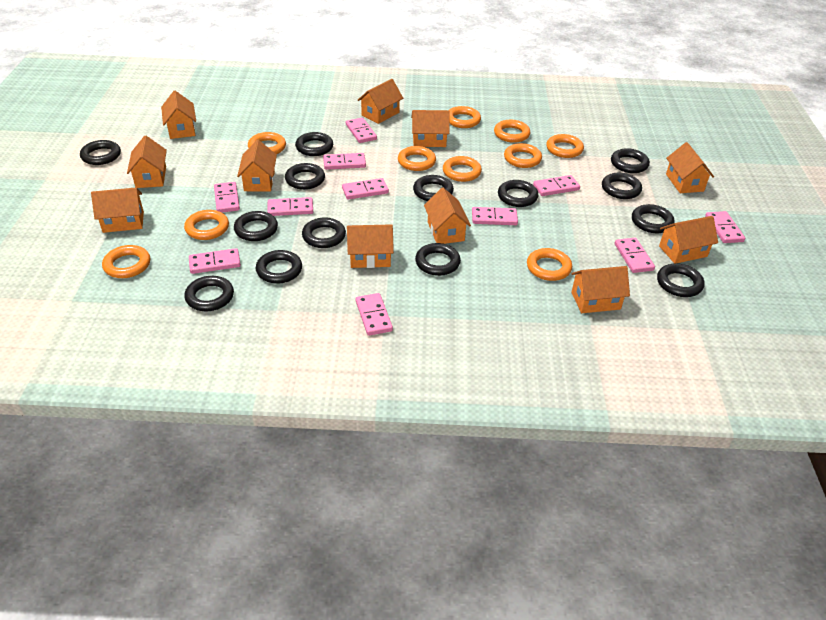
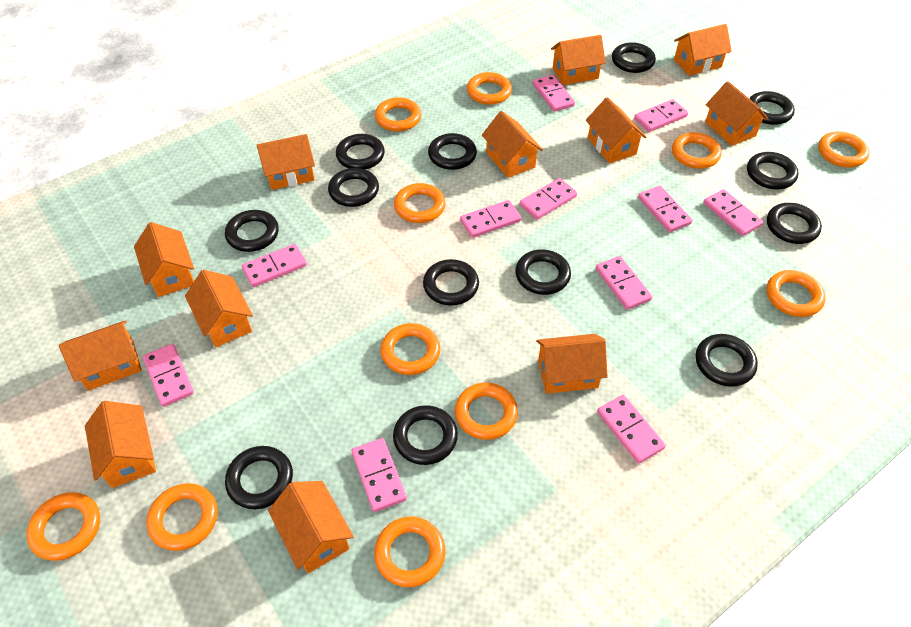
black ring: [80,140,121,165] [184,276,234,311] [234,211,278,241] [256,250,302,284] [285,163,325,190] [295,132,333,156] [302,218,346,248] [413,175,454,201] [415,243,461,276] [498,180,539,207] [602,173,642,199] [611,148,650,173] [632,204,675,233] [657,263,704,297] = 14 -> [225,210,279,252] [225,446,293,509] [328,168,379,207] [336,134,385,170] [393,405,458,465] [423,259,479,306] [428,133,477,170] [515,249,571,295] [612,42,656,73] [696,334,758,387] [747,152,799,189] [749,91,795,125] [767,203,822,244] = 13
orange house: [91,187,144,233] [127,136,167,188] [161,91,196,139] [237,140,277,191] [347,224,394,268] [358,79,403,124] [411,110,450,147] [424,188,471,244] [571,266,630,313] [659,216,718,263] [666,142,714,193] = 11 -> [59,320,142,391] [85,401,156,488] [134,222,194,297] [185,270,253,347] [257,134,315,190] [268,481,354,573] [482,111,543,178] [536,334,608,394] [551,35,606,85] [586,97,646,163] [674,24,732,76] [705,81,768,146] = 12
orange ring: [102,245,150,278] [184,210,229,240] [248,132,286,154] [398,146,436,171] [443,156,482,182] [449,106,481,128] [494,120,530,143] [504,143,542,168] [527,248,572,281] [546,134,584,158] = 10 -> [26,492,100,561] [147,483,218,551] [374,516,445,587] [375,97,422,131] [381,323,441,375] [394,183,446,223] [455,382,518,440] [467,72,512,105] [672,132,722,169] [766,270,826,317] [818,131,870,168] = 11

